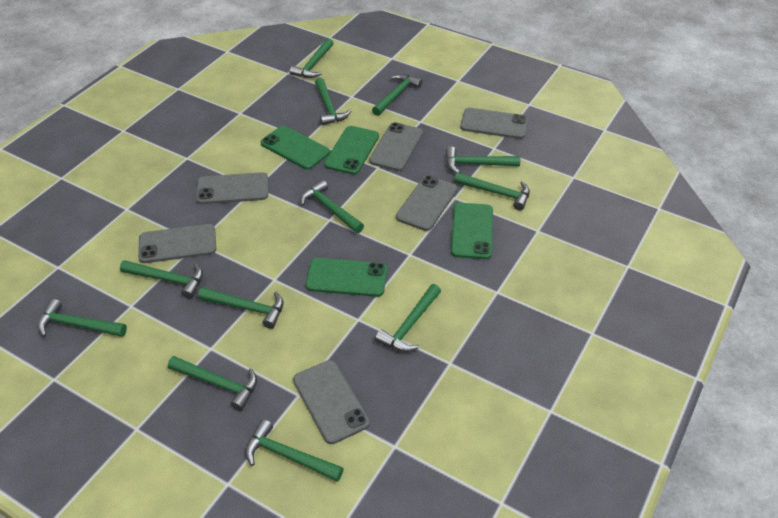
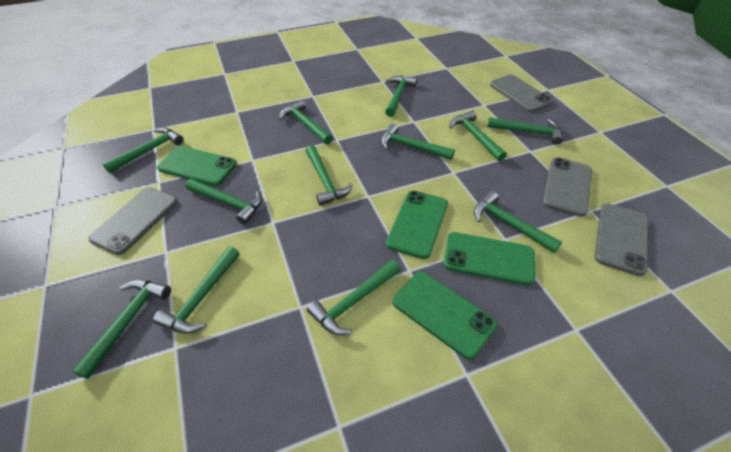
grey phone: [138,224,216,263] [196,172,268,204] [293,360,370,444] [369,122,423,171] [396,175,458,231] [460,108,528,139] = 6 -> [88,187,177,255] [490,74,553,112] [543,158,592,217] [595,203,648,276] = 4

